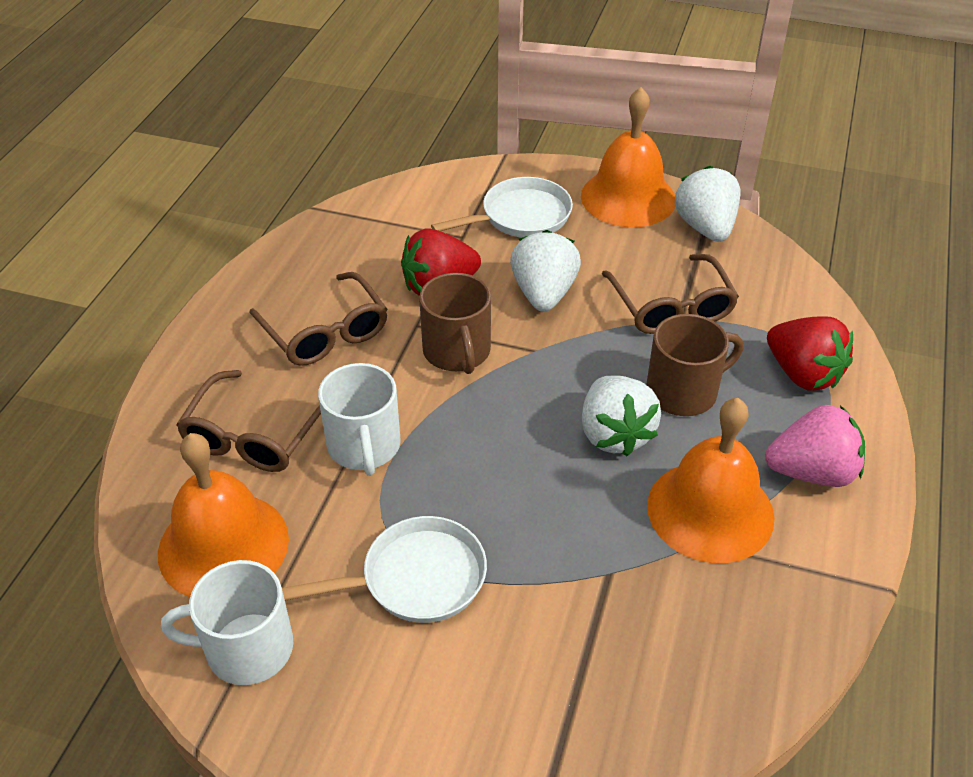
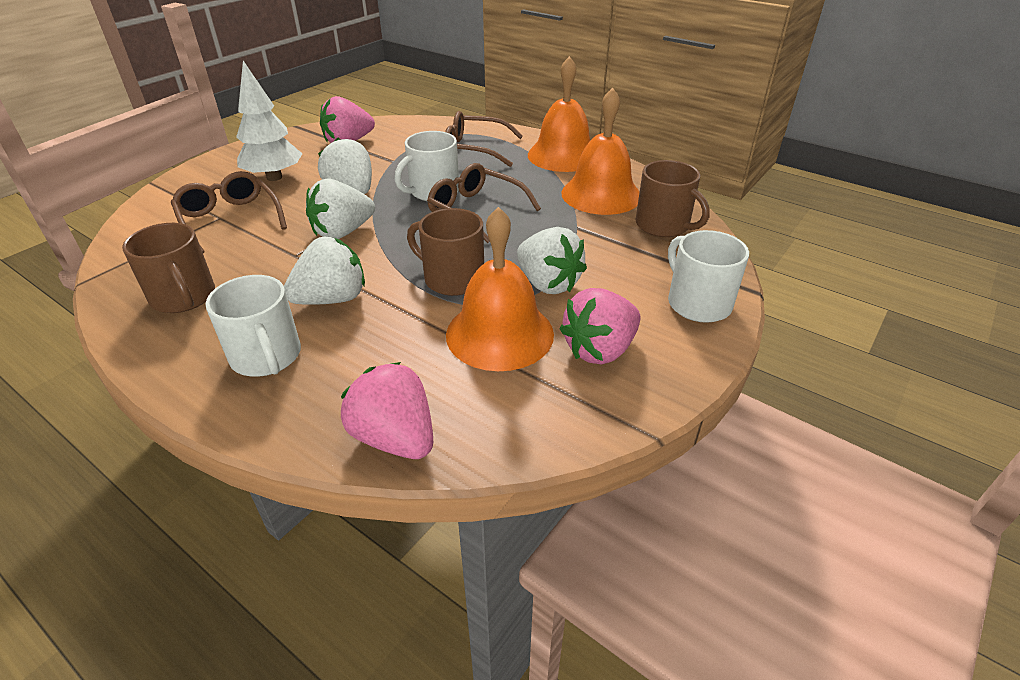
brown mug: [419,273,491,374] [646,314,743,416] = 2 -> [122,223,215,313] [407,208,484,296] [636,160,710,237] = 3
pink strawberry: [765,405,865,487] = 1 -> [320,96,375,143] [341,362,433,459] [560,288,641,364] = 3
red strawberry: [401,228,481,296] [767,316,853,391] = 2 -> none = 0
white mug: [161,560,293,685] [318,363,401,476] = 2 -> [206,275,301,377] [395,131,459,201] [668,230,749,323] = 3
white pan: [282,516,487,623] [431,177,573,237] = 2 -> none = 0
white strawberry: [510,230,581,312] [582,376,661,456] [675,166,741,242] = 3 -> [284,237,365,305] [306,179,375,239] [318,137,372,194] [517,227,587,294] = 4
white tree: none = 0 -> [236,61,302,181] = 1

